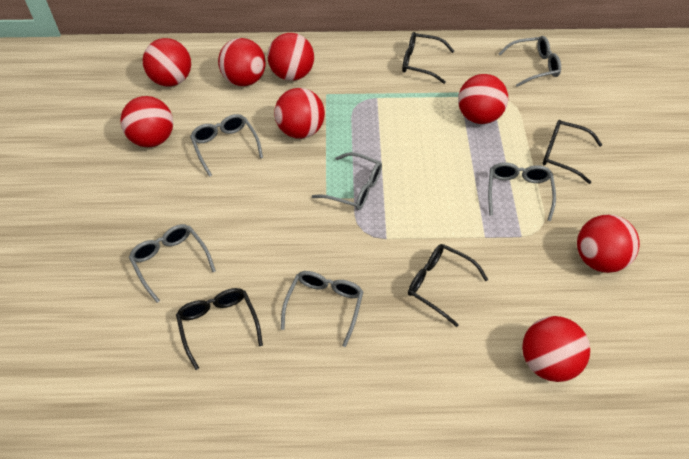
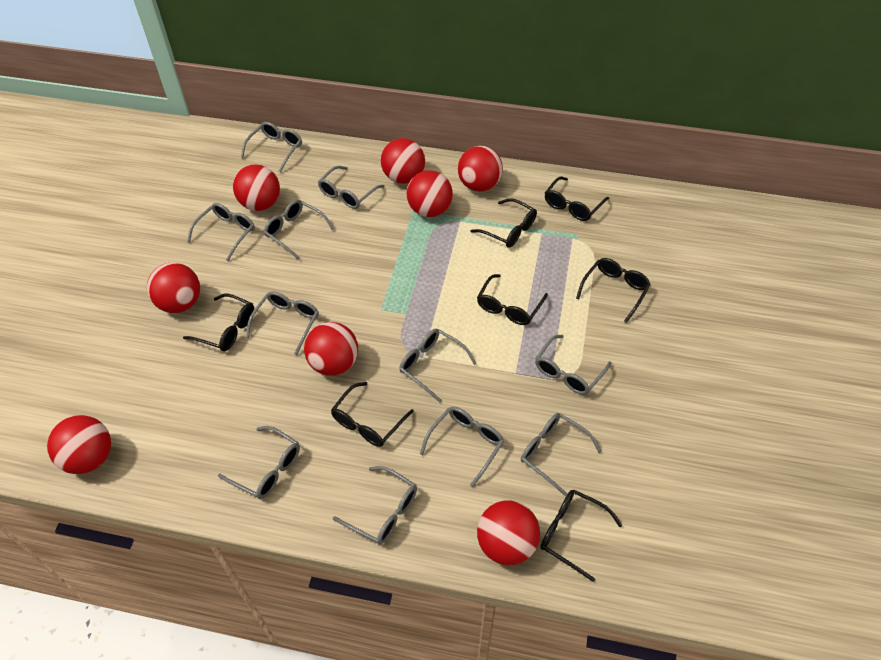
black glasses: [176,288,263,370] [402,32,454,84] [408,244,488,327] [542,120,602,184] = 4 -> [183,293,254,351] [331,382,414,447] [470,198,537,248] [477,274,548,325] [540,489,622,582] [545,176,609,221] [576,258,651,323] = 7
grey glasses: [129,224,216,303] [190,114,263,177] [281,271,363,347] [312,152,382,210] [488,162,556,221] [498,36,561,87] = 6 -> [187,203,255,261] [218,426,300,499] [241,122,302,172] [246,291,319,355] [264,200,334,260] [318,166,385,209] [333,466,417,545] [399,329,476,403] [420,407,504,487] [521,413,602,497] [535,335,612,395] = 11

